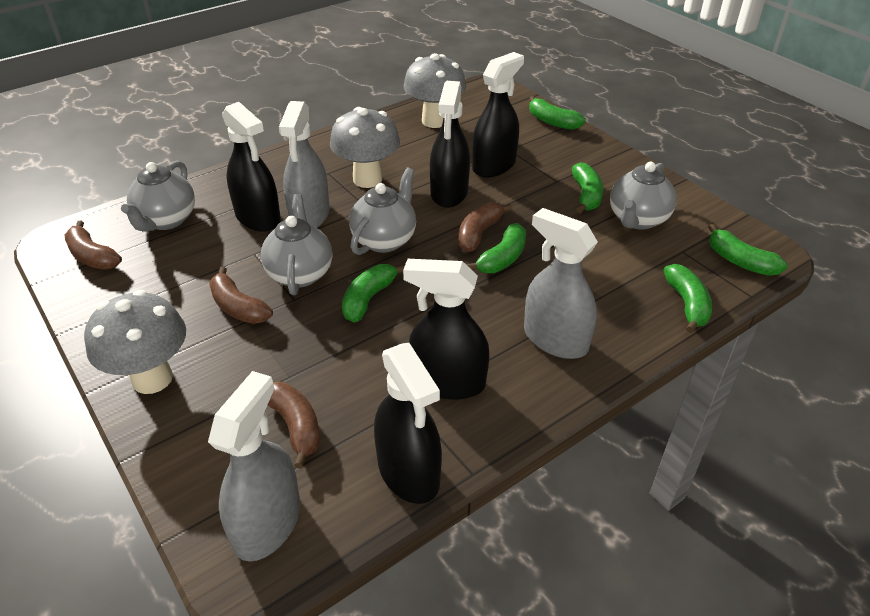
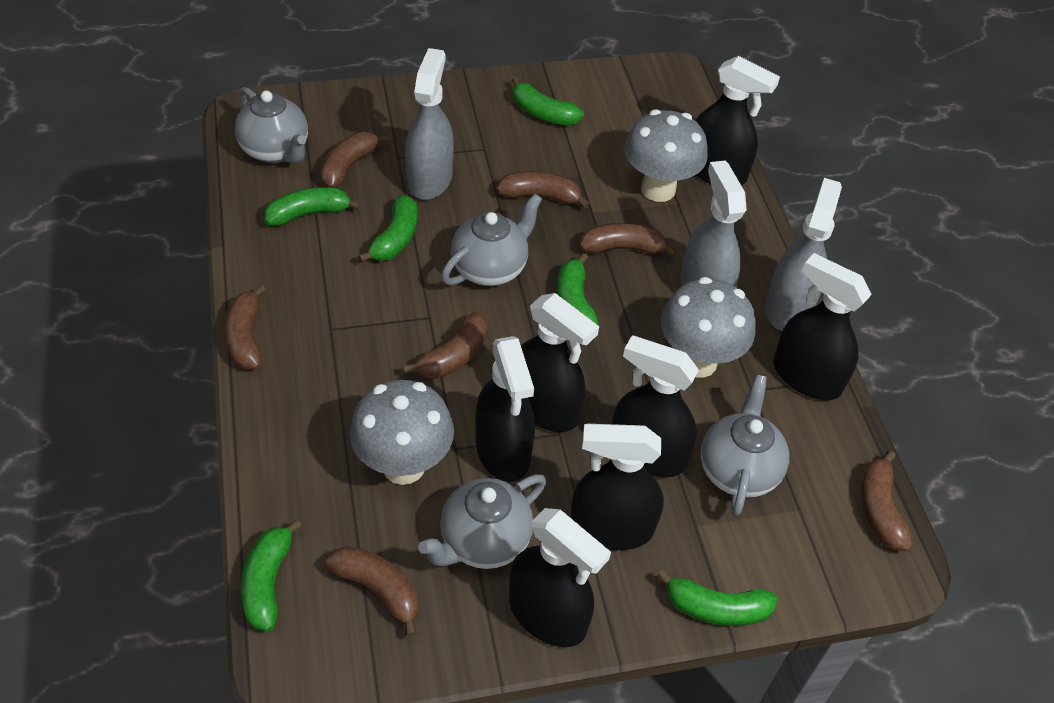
black spray bottle: [222,102,281,232] [374,343,442,504] [403,259,489,400] [430,81,470,208] [472,52,524,177] = 5 -> [475,336,535,482] [509,508,611,647] [521,293,599,432] [570,424,664,550] [612,335,699,477] [695,56,780,185] [773,253,872,400] = 7
brown banana: [64,221,122,269] [209,267,273,324] [268,382,320,469] [458,202,512,252] = 4 -> [224,285,266,370] [320,132,389,188] [325,546,418,637] [403,312,487,379] [496,171,589,208] [579,223,676,257] [861,450,913,551] = 7

